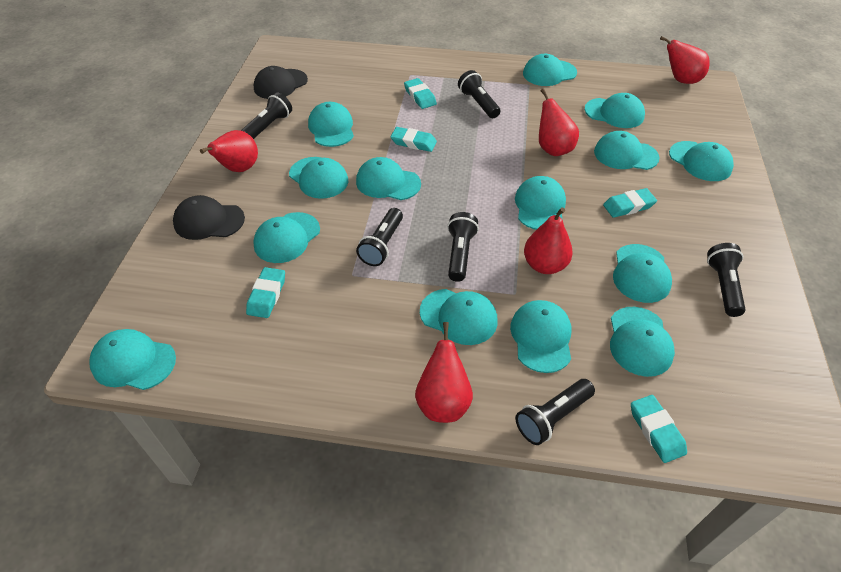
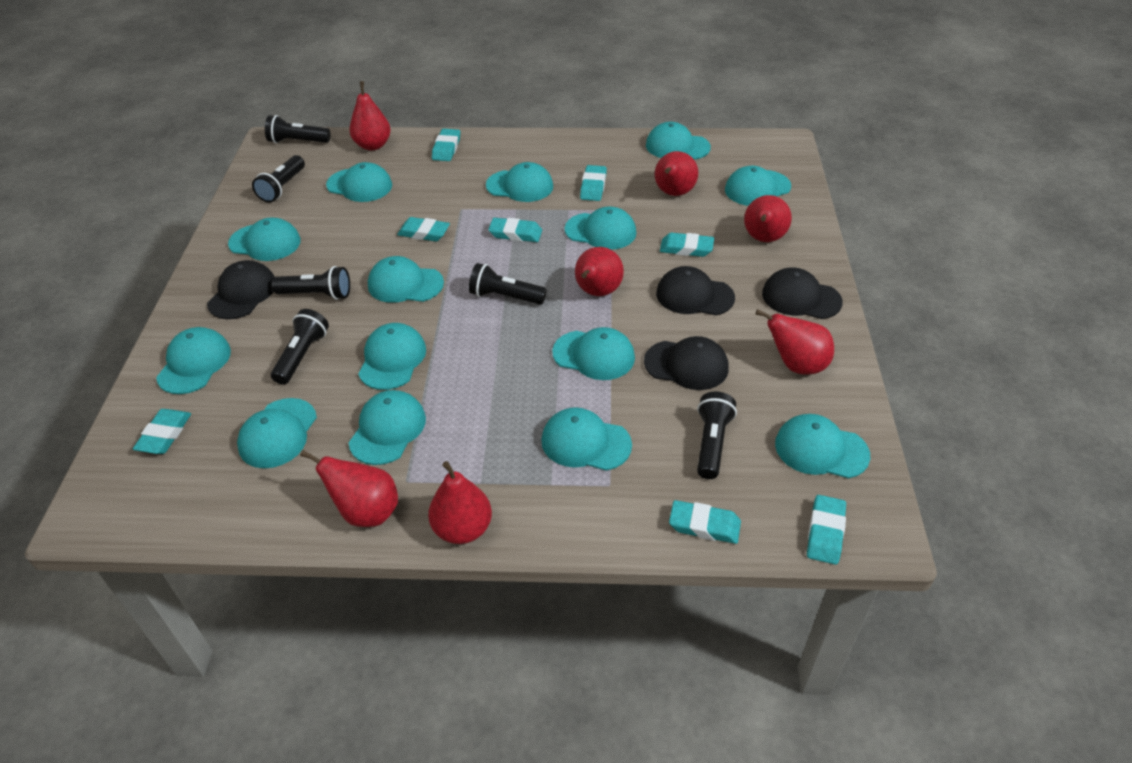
black cap: [173,195,245,240] [254,66,308,99] = 2 -> [207,260,275,319] [644,336,729,390] [656,266,735,315] [762,267,843,319] = 4
red pear: [200,130,258,172] [415,322,473,423] [524,207,573,274] [539,88,579,156] [660,36,709,84] = 5 -> [300,450,398,527] [349,81,391,150] [428,461,492,544] [575,247,624,296] [655,151,698,196] [744,195,792,242] [756,309,834,375] = 7
turquoise eraser: [246,267,285,318] [390,127,437,152] [404,78,437,109] [603,188,657,218] [631,395,687,463] = 5 -> [133,409,191,454] [397,217,450,242] [432,129,460,161] [488,218,542,242] [580,165,607,201] [660,233,714,257] [669,500,741,544] [807,495,846,565] = 8

